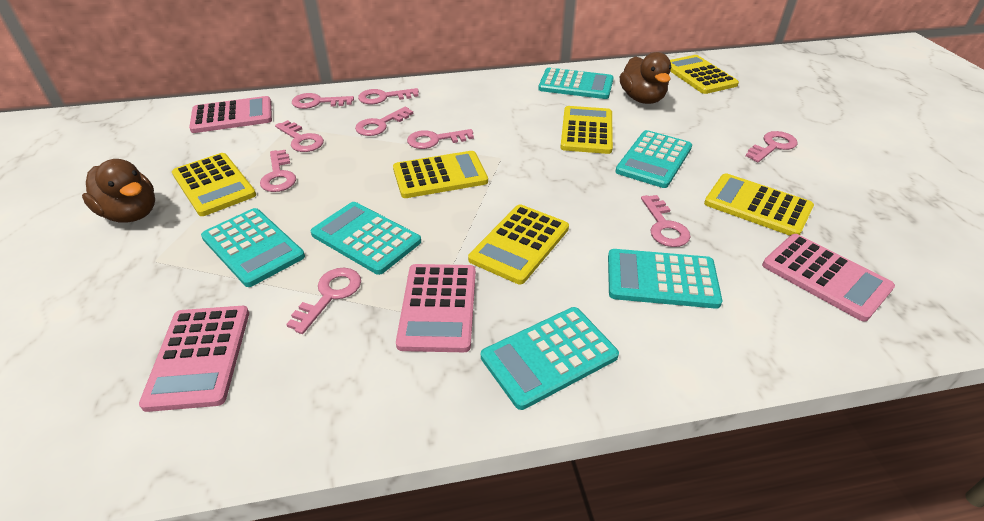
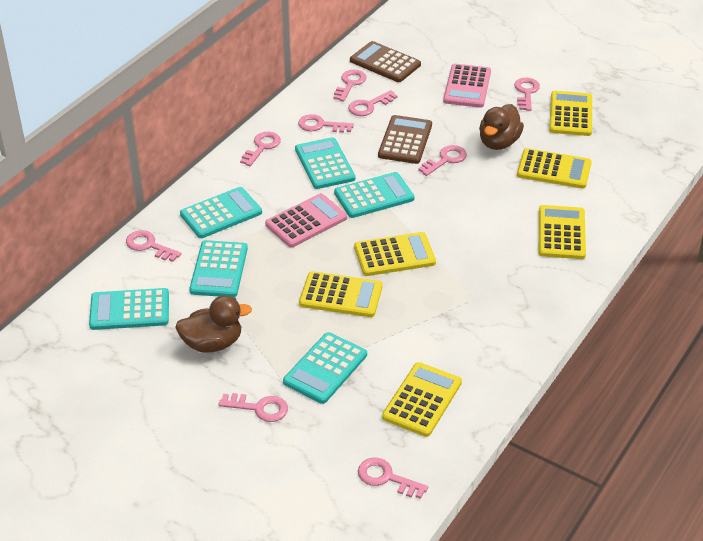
brown calculator: none = 0 -> [350,41,421,82] [378,115,432,164] = 2
pink calculator: [139,306,249,412] [189,96,272,133] [396,264,476,352] [762,234,895,322] = 4 -> [265,193,347,248] [443,64,491,108] = 2

